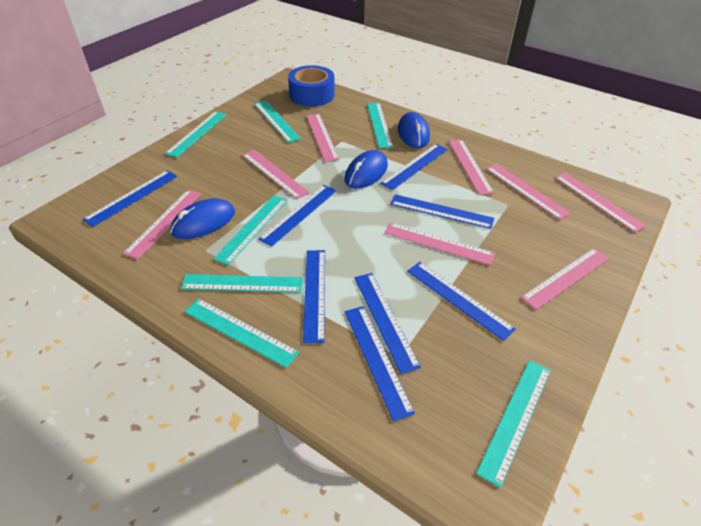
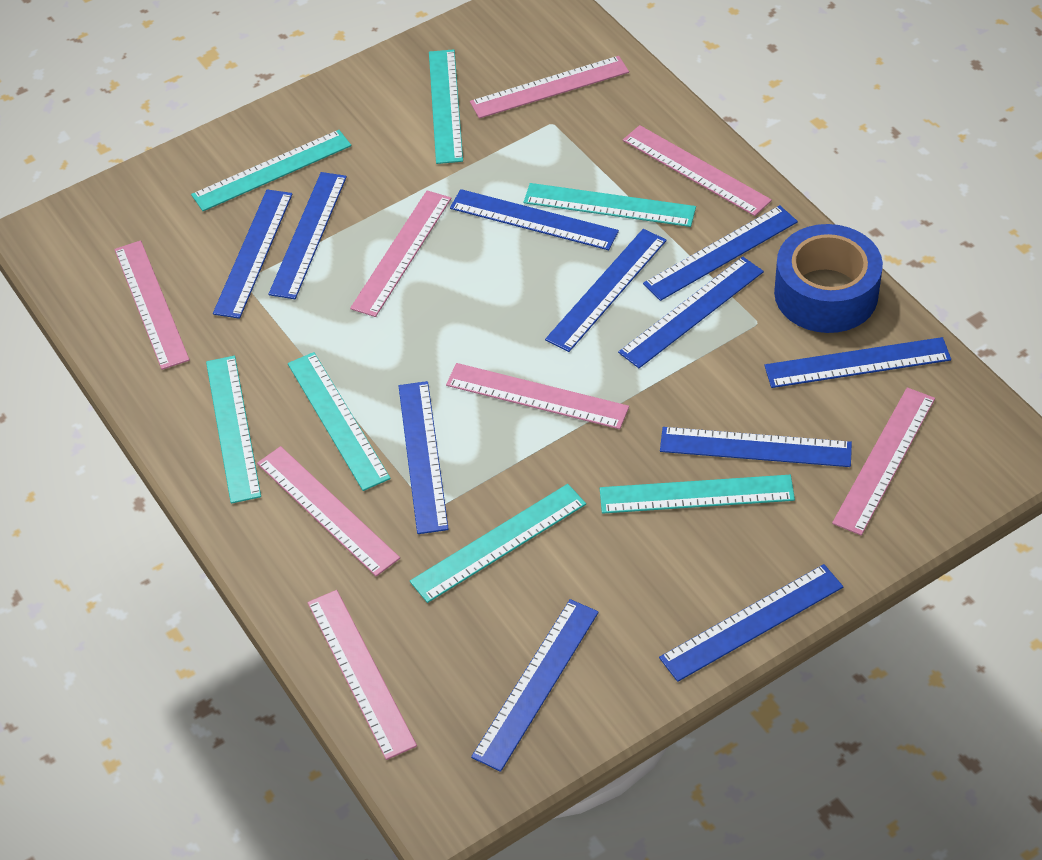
blue mouse: [170,198,235,239] [344,150,388,189] [398,112,430,148] = 3 -> none = 0
blue ruler: [82,170,178,227] [258,185,336,247] [303,250,325,343] [345,306,415,421] [354,273,421,374] [380,144,448,190] [390,194,494,229] [407,262,516,341] = 8 -> [213,189,293,319] [268,172,347,299] [399,381,449,534] [450,189,619,250] [471,599,599,772] [545,229,667,352] [618,257,764,368] [643,205,798,301] [659,564,843,682] [660,427,852,467] [764,337,951,388] = 11

